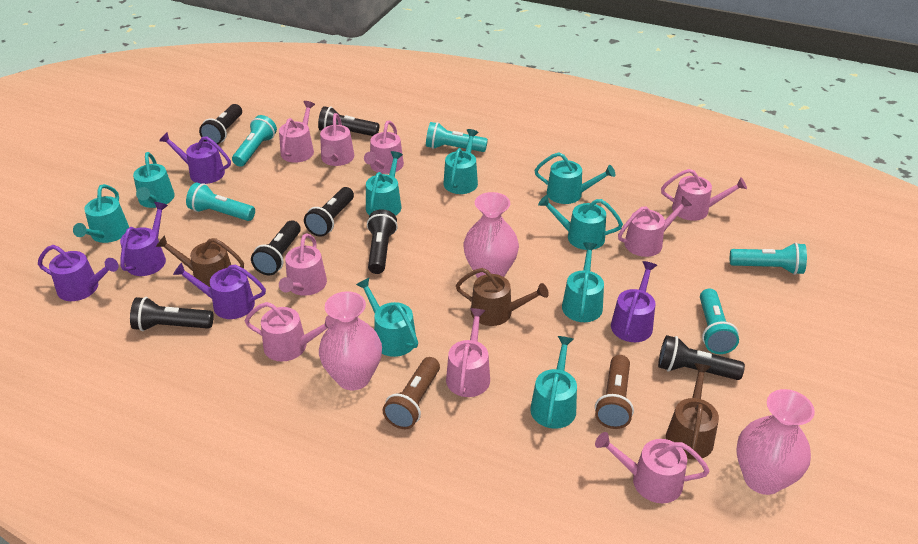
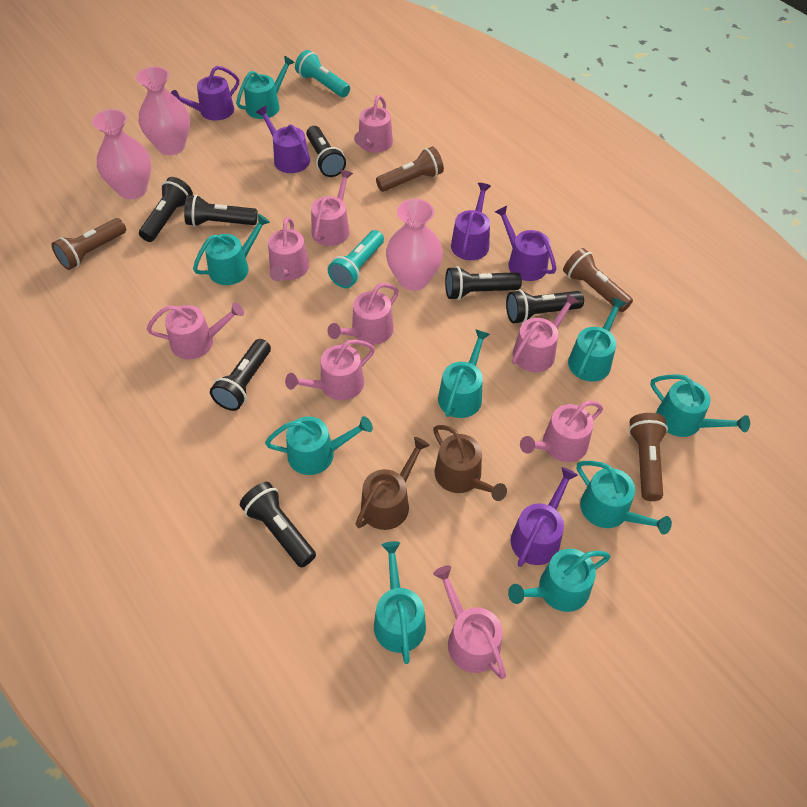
brown flashlight: [382,357,440,429] [595,355,634,429] = 2 -> [51,218,126,270] [376,146,444,192] [563,248,633,312] [628,413,668,501] = 4
brown watering can: [156,235,244,287] [456,268,549,326] [666,363,719,460] = 3 -> [356,437,430,530] [433,425,507,501] = 2
turquoise flashlight: [186,182,255,221] [232,115,277,167] [426,122,488,152] [700,289,739,354] [730,242,807,275] = 5 -> [295,50,350,97] [328,230,384,288] = 2

